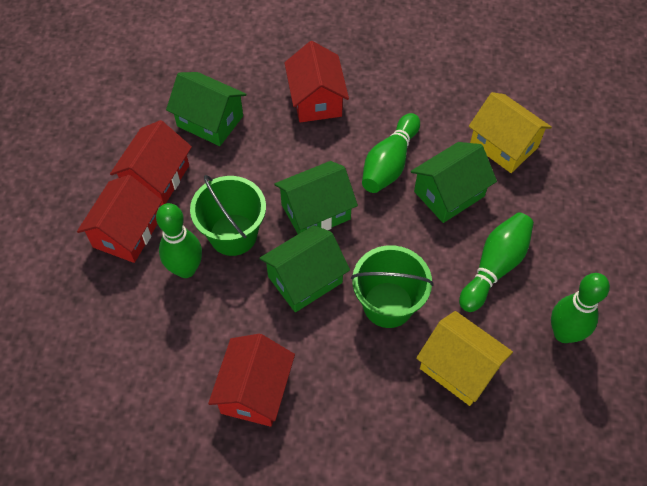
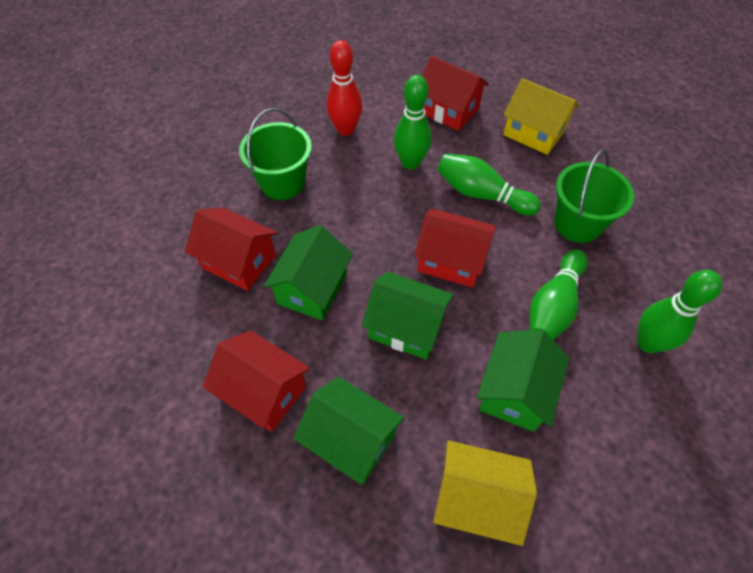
red bowling pin: none = 0 -> [326,40,363,136] = 1

